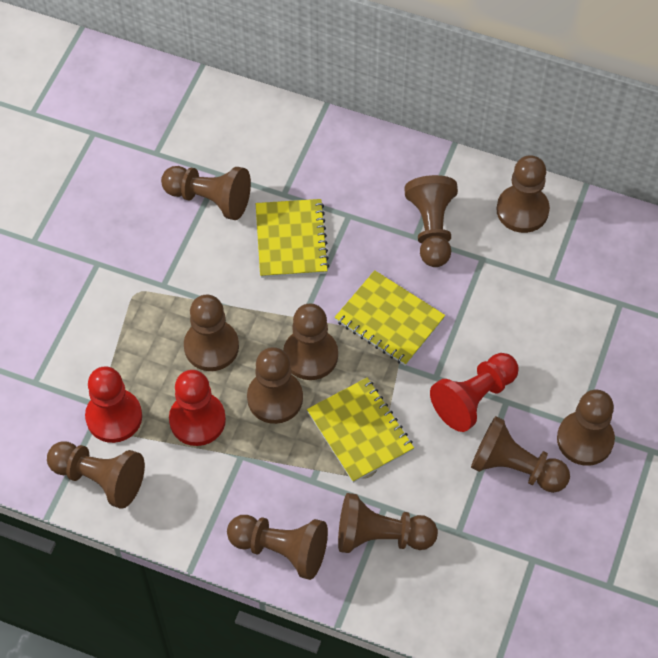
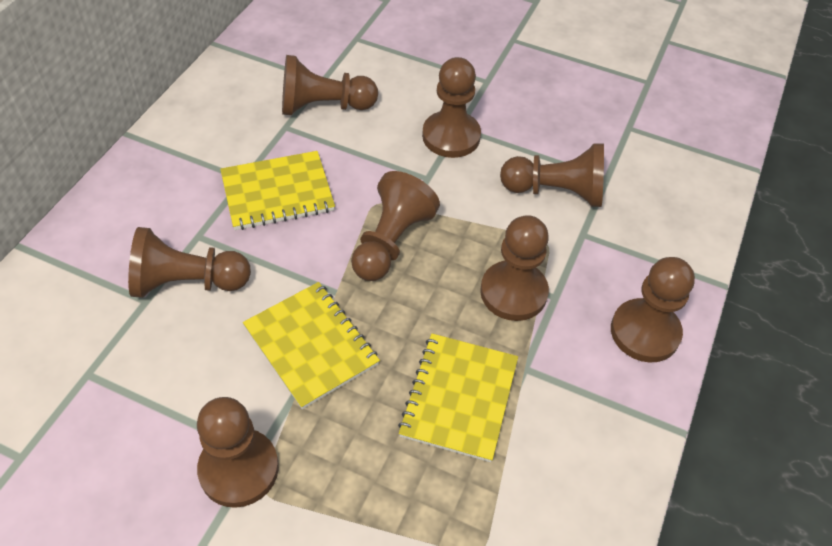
brown pawn: [47,441,145,509] [161,166,251,220] [184,295,239,371] [227,515,328,580] [247,347,303,424] [283,303,338,380] [338,493,438,553] [404,175,458,267] [471,416,570,493] [496,155,550,233] [557,390,615,466] = 11 -> [128,227,251,298] [197,397,279,508] [282,55,378,115] [351,171,440,281] [422,57,481,158] [480,215,549,321] [500,143,604,207] [611,257,695,362] = 8
red pawn: [85,366,142,443] [169,370,226,446] [430,353,519,432] = 3 -> none = 0

